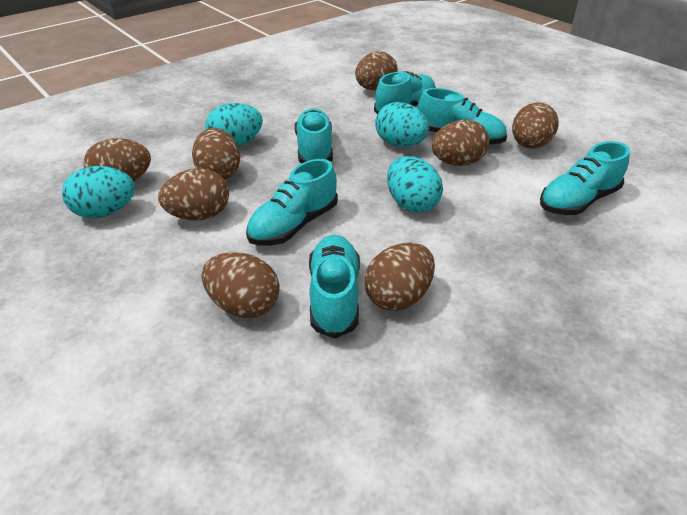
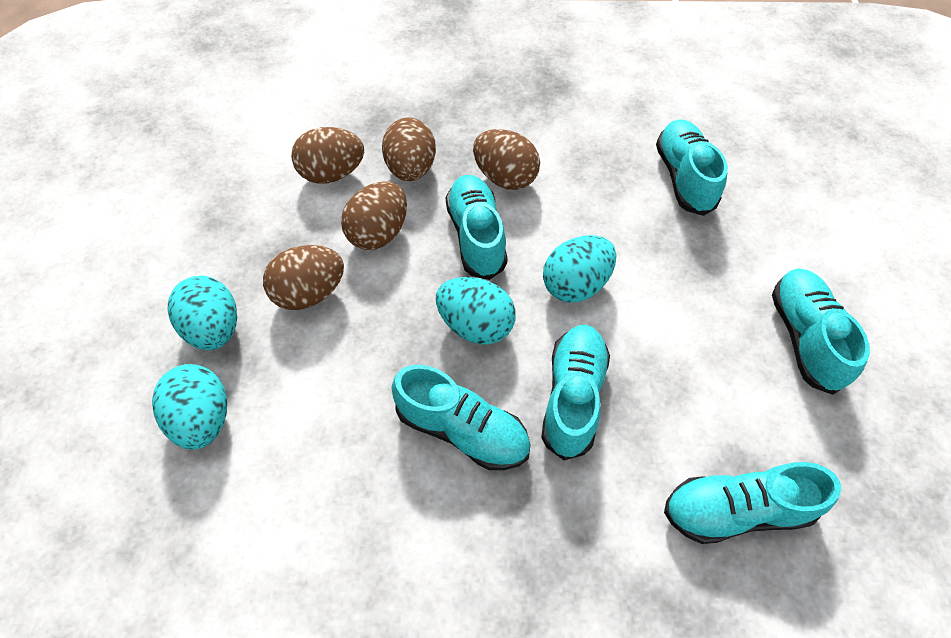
brown egg: [84,138,151,182] [158,168,229,220] [192,128,240,180] [201,252,280,318] [355,51,398,90] [364,243,435,311] [432,120,489,166] [512,102,559,148] = 8 -> [263,245,344,310] [291,127,364,184] [341,182,407,250] [382,117,436,181] [473,129,540,190] = 5

